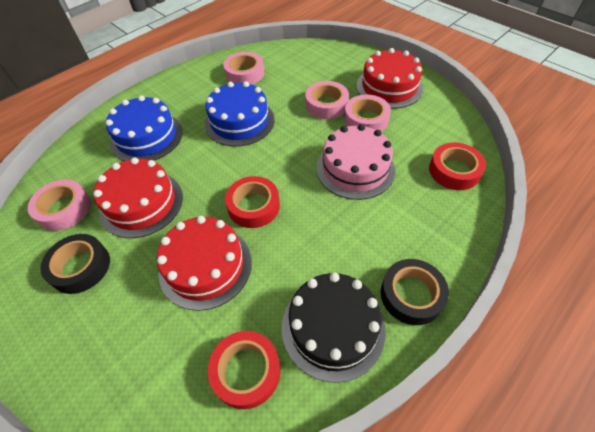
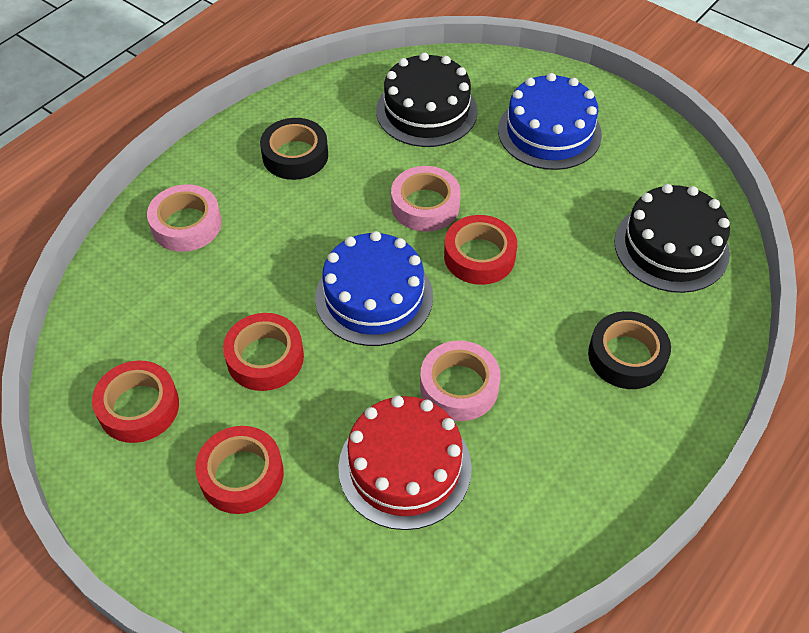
black cake: [282,273,386,383] = 1 -> [376,52,478,147] [614,184,730,293] = 2
pink cake: [316,124,395,200] = 1 -> none = 0
pink tape: [28,180,91,231] [223,52,264,84] [305,81,349,119] [344,95,391,132] = 4 -> [147,184,222,252] [391,166,461,232] [420,341,501,421] = 3
red cake: [93,157,183,238] [157,216,252,311] [357,48,423,109] = 3 -> [338,396,472,530] = 1
red tape: [208,331,280,409] [225,176,280,228] [429,142,486,190] = 3 -> [92,360,179,443] [195,426,284,514] [223,313,304,391] [444,215,517,285] = 4

